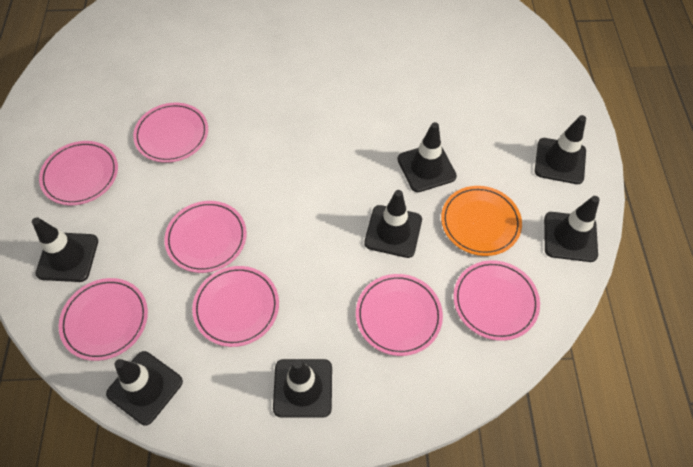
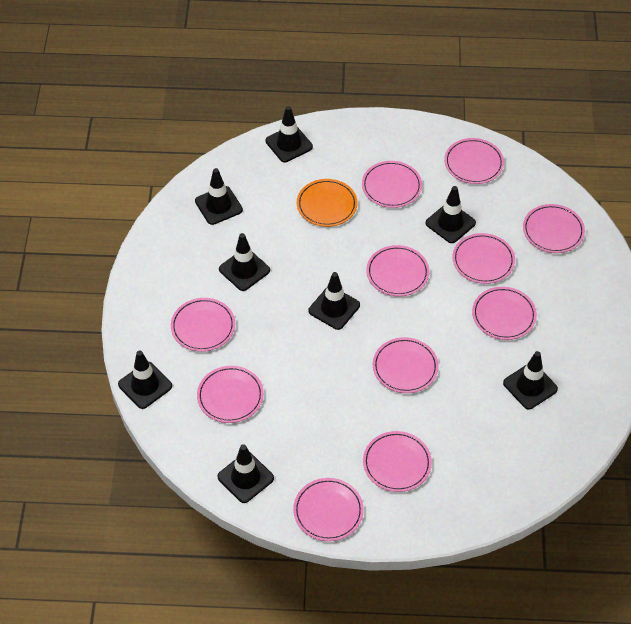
black traffic cone: [32,217,98,282] [106,351,183,425] [273,359,332,418] [364,190,422,258] [397,122,457,192] [535,115,586,184] [544,196,600,262] = 7 -> [118,350,172,409] [195,168,243,225] [217,444,274,503] [219,233,270,291] [265,106,313,162] [308,272,360,330] [425,186,476,243] [503,351,558,409] = 8
pink plate: [39,141,118,205] [59,278,148,361] [133,103,208,163] [164,201,247,273] [192,266,279,347] [356,274,443,356] [453,260,540,341] = 7 -> [171,298,235,352] [197,366,264,423] [293,478,364,541] [362,161,422,208] [363,431,432,492] [366,245,429,296] [373,337,439,393] [444,138,504,184] [452,233,515,284] [472,287,537,340] [523,204,585,253] = 11

